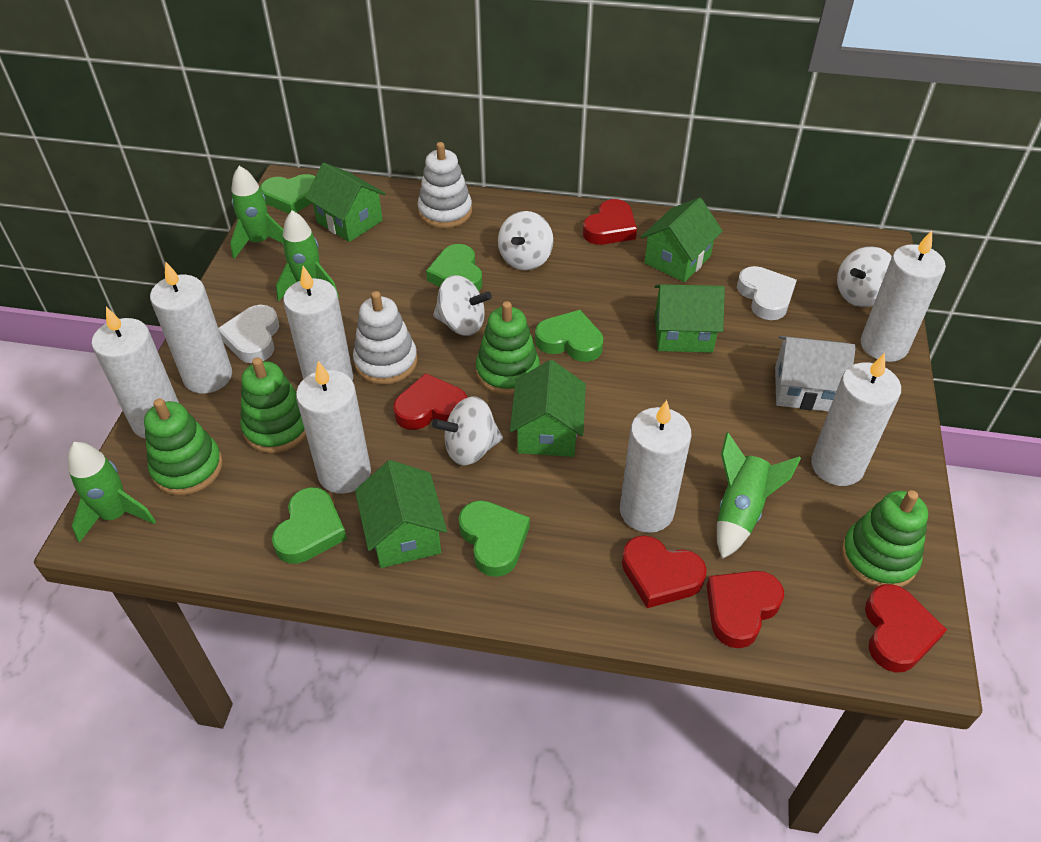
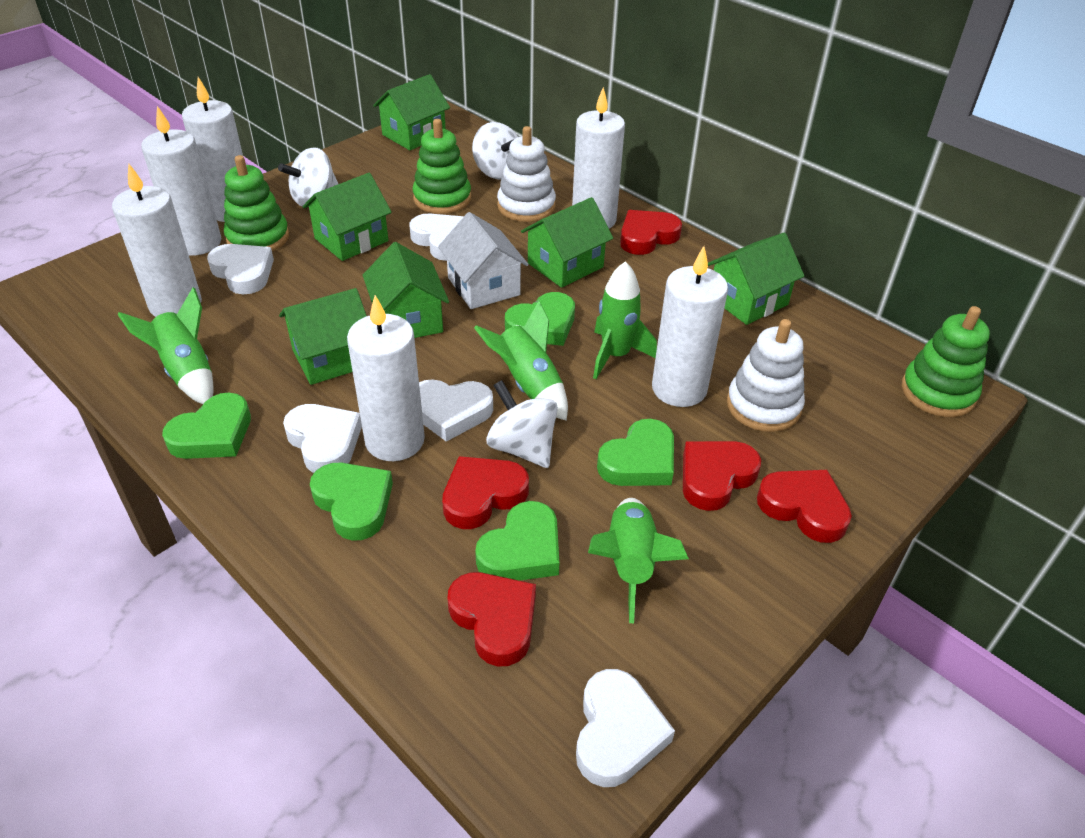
green house: [305,163,386,242] [355,460,447,568] [510,360,586,457] [641,197,723,282] [655,284,725,353] = 5 -> [279,288,367,385] [303,173,392,261] [363,242,449,338] [373,74,450,150] [521,197,613,288] [708,233,804,325] = 6
green stacking toy: [144,398,223,495] [240,357,306,453] [476,301,540,395] [841,490,928,588] = 4 -> [224,155,289,251] [413,119,471,214] [902,306,990,417] = 3
white candle: [92,307,179,439] [150,261,232,394] [283,266,353,381] [296,361,371,494] [620,400,691,533] [811,353,901,486] [861,230,946,362] = 7 -> [112,163,202,317] [141,106,221,256] [182,77,243,222] [347,295,425,461] [572,87,625,228] [652,246,728,407] = 6
white heart: [218,305,279,363] [737,266,797,320] = 2 -> [207,244,274,294] [283,404,362,473] [409,213,464,261] [419,379,493,442] [576,669,675,787] = 5
white spinning top: [432,396,503,466] [433,275,492,336] [498,211,553,270] [837,246,892,307] = 4 -> [278,147,338,206] [472,122,518,180] [486,380,558,468] = 3

